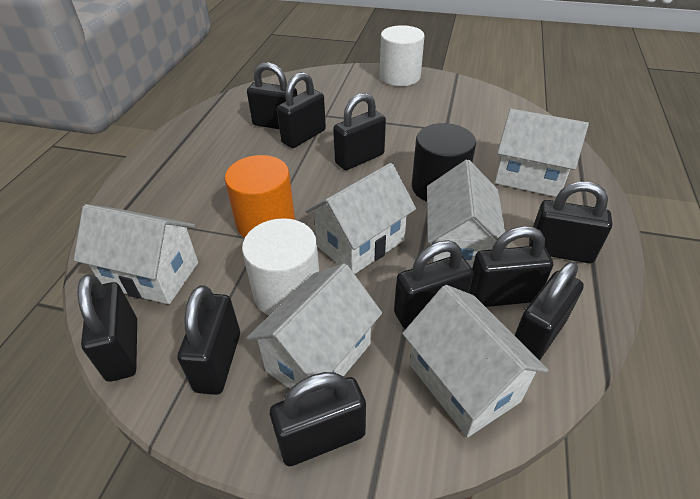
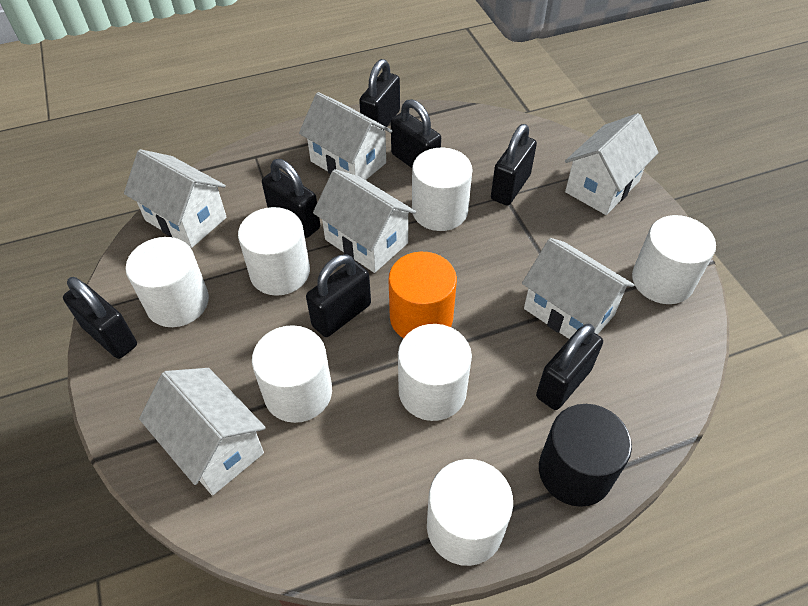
black padlock: [78,274,137,382] [177,285,240,395] [247,62,297,129] [270,372,366,466] [277,72,326,148] [333,93,386,170] [394,240,474,329] [469,226,553,307] [514,262,584,360] [529,182,612,263] = 10 -> [63,277,137,359] [262,159,320,238] [306,254,371,337] [359,59,400,130] [391,99,441,168] [491,124,537,206] [536,324,603,410] = 7
white cylinder: [242,218,319,315] [380,25,424,86] = 2 -> [125,237,209,327] [238,207,310,296] [252,325,332,423] [398,324,472,421] [412,148,472,231] [427,459,513,566] [632,215,716,304] = 7

